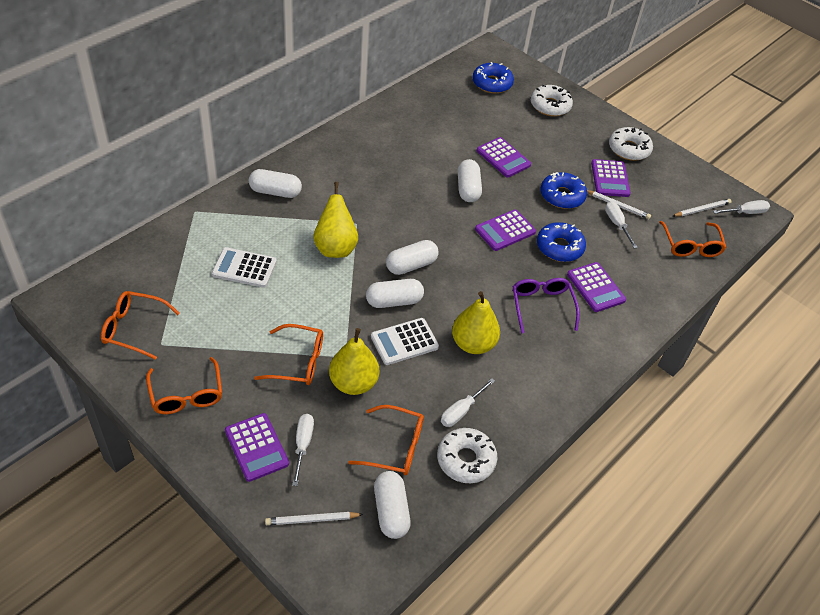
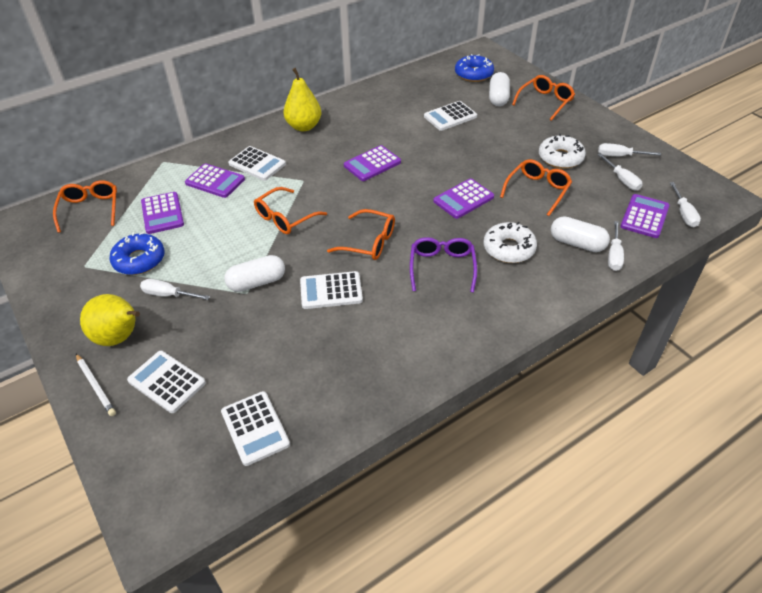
blue donut: [473,62,514,93] [537,222,586,262] [541,172,587,209] = 3 -> [109,232,165,275] [455,54,494,82] = 2
white calculator: [212,247,277,288] [371,318,439,365] = 2 -> [127,351,206,413] [221,391,290,466] [228,146,286,181] [300,271,363,309] [424,101,477,131] = 5
white capsule: [249,169,302,198] [366,279,424,308] [374,471,411,539] [386,240,439,275] [458,159,482,202] = 5 -> [224,255,285,292] [489,72,510,106] [551,216,610,252] = 3
white donut: [437,428,497,483] [531,85,573,116] [609,127,653,161] = 3 -> [484,222,537,263] [539,134,586,169] = 2
white pencil: [265,512,363,525] [587,190,651,219] [673,199,732,216] = 3 -> [76,354,116,416] = 1
white screwdriver: [292,414,314,486] [441,378,495,427] [605,201,638,248] [713,200,770,214] = 4 -> [140,279,210,300] [597,153,642,190] [598,143,661,156] [608,221,624,271] [670,182,701,227] = 5
yellow pear: [313,182,358,258] [329,328,379,395] [452,291,500,354] = 3 -> [80,294,140,346] [283,68,321,131] = 2

